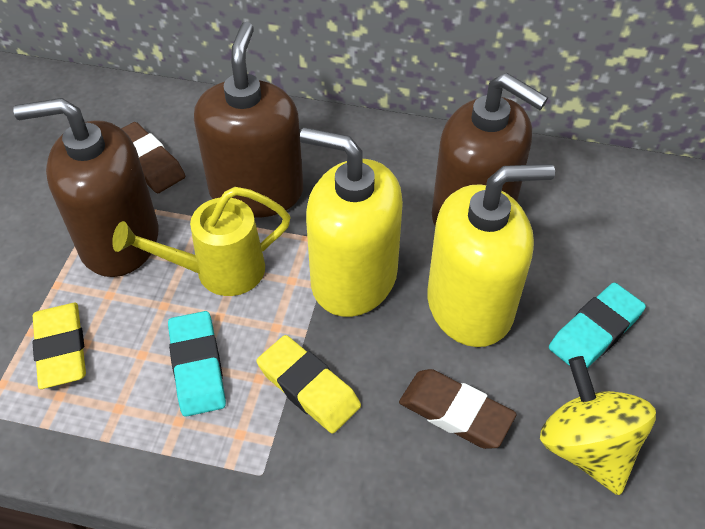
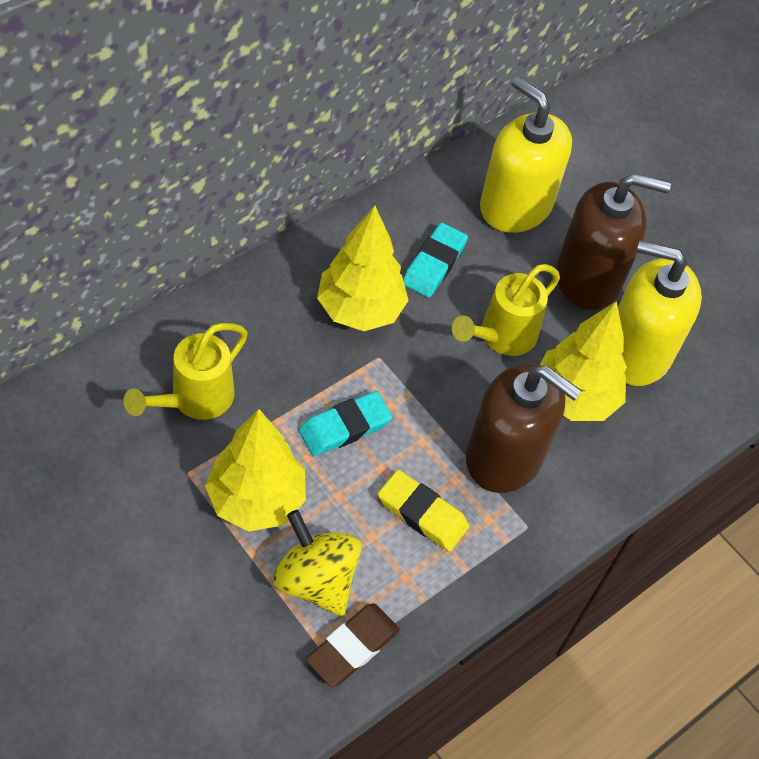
brown eraser: [121,122,185,193] [399,369,516,449] = 2 -> [306,603,400,687] = 1
brown soap dispenser: [13,98,158,277] [194,22,303,218] [432,73,548,226] = 3 -> [466,364,582,493] [556,173,671,310] = 2
yellow eraser: [32,303,86,389] [256,335,361,434] = 2 -> [378,470,469,551] = 1
yellow tree: none = 0 -> [205,409,306,532] [317,206,409,331] [540,301,627,421] = 3
yellow watering can: [112,187,291,296] = 1 -> [124,323,248,420] [452,264,560,356] = 2

